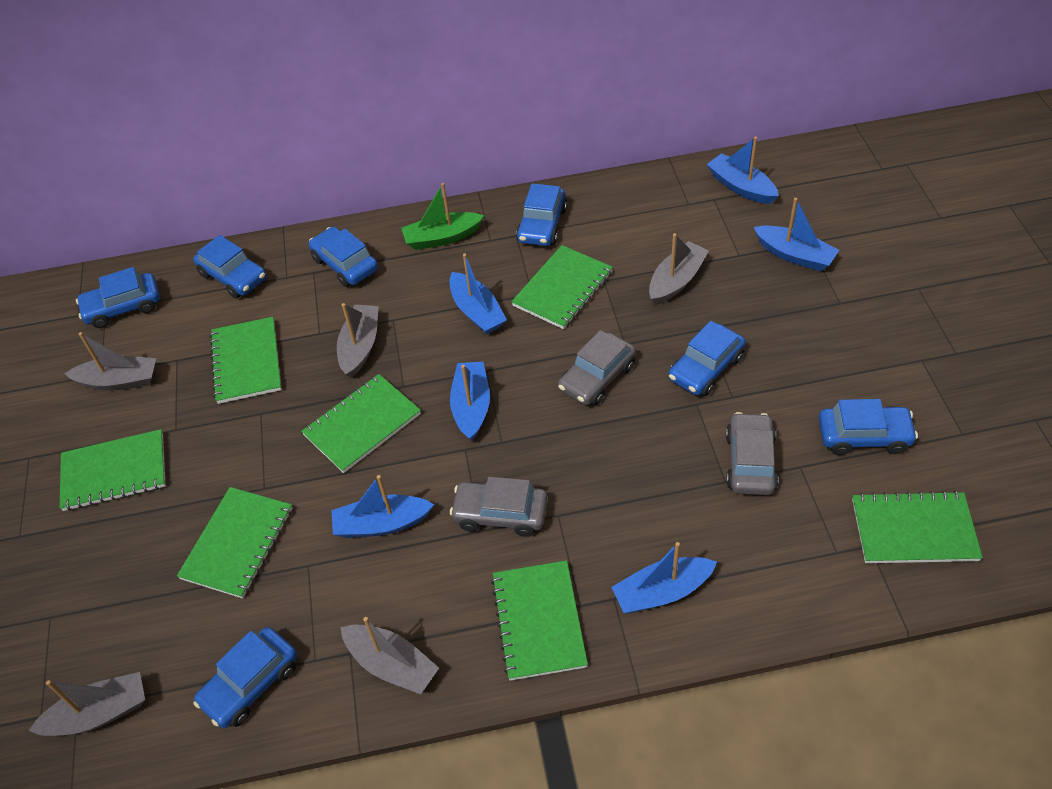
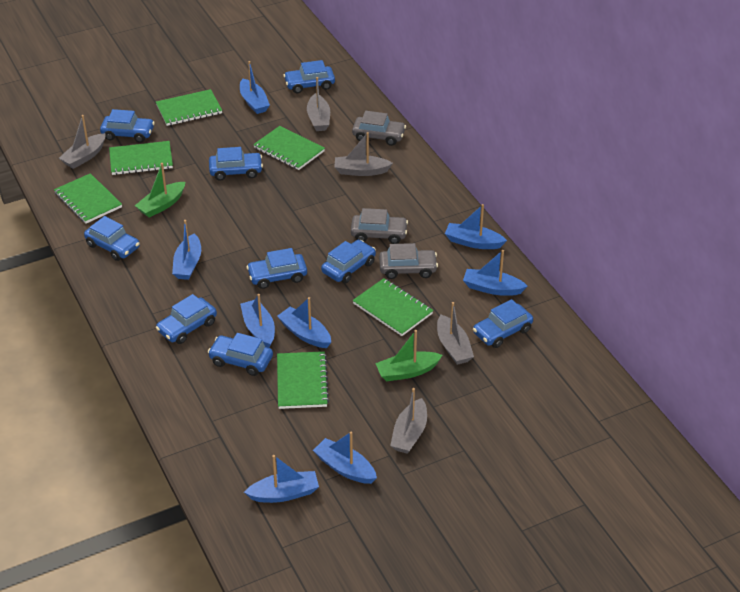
blue boat: [331,475,434,538] [449,253,507,334] [450,362,490,441] [611,542,717,613] [707,137,779,204] [754,198,839,271] = 6 -> [172,220,201,280] [240,61,270,114] [240,294,275,348] [244,455,319,503] [277,297,331,348] [313,431,377,484] [445,204,507,249] [463,250,528,296] = 8
blue car: [76,267,160,328] [193,235,266,298] [193,627,297,728] [309,227,378,287] [516,183,567,246] [668,321,746,396] [818,399,918,455] = 7 -> [84,216,140,261] [100,109,155,143] [156,294,217,344] [208,333,273,376] [209,147,263,181] [246,248,307,289] [284,60,335,93] [321,240,376,283] [473,299,533,348] = 9
green boat: [401,183,484,250] = 1 -> [135,163,185,217] [375,330,442,381] = 2
green notebook: [60,429,166,511] [177,487,292,599] [210,317,282,404] [301,374,421,473] [491,560,588,681] [511,245,613,329] [852,491,983,563] = 7 -> [54,173,122,224] [109,141,173,175] [156,89,222,126] [253,126,325,170] [277,351,329,409] [352,278,433,336] = 6

